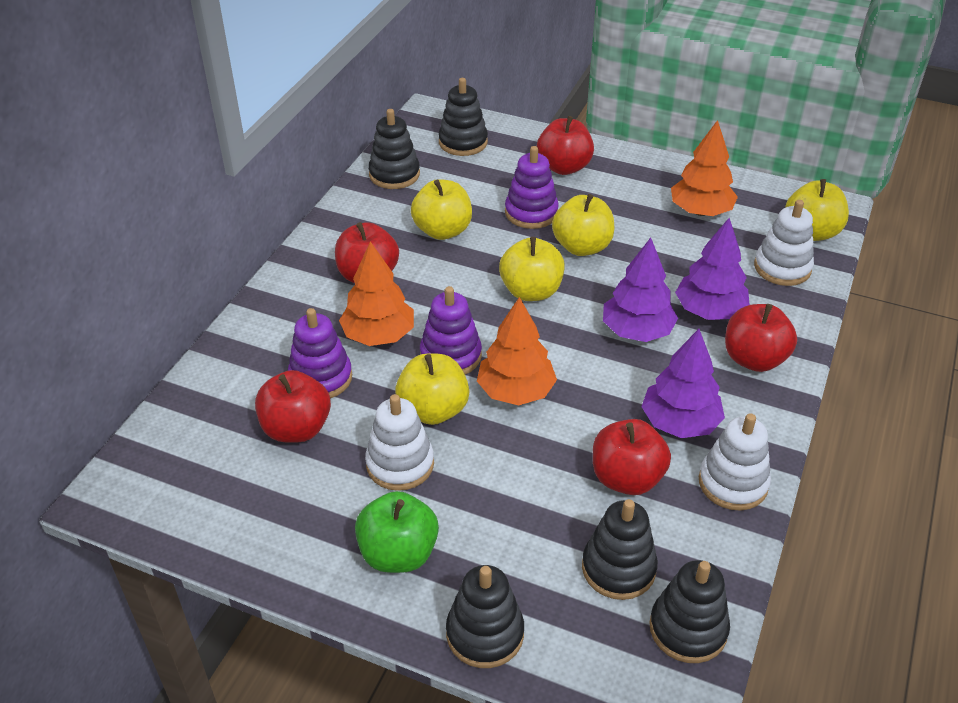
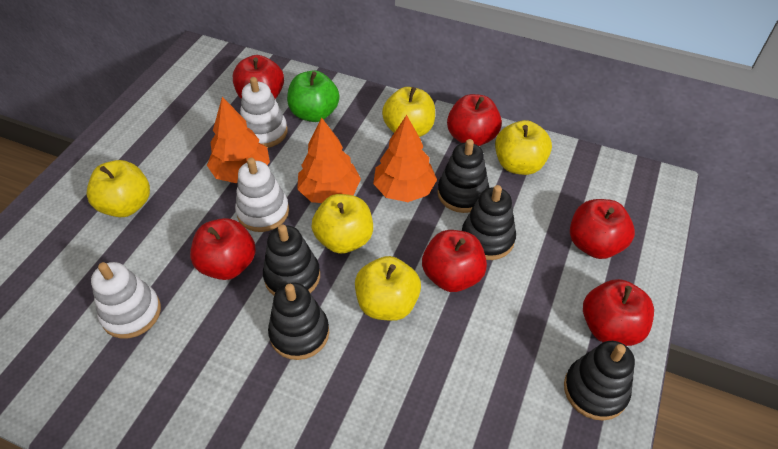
purple stacking toy: [288,308,352,398] [420,286,482,374] [505,146,559,229] = 3 -> none = 0
purple tree: [603,238,678,342] [641,329,725,438] [675,218,750,320] = 3 -> none = 0
red apple: [255,370,331,443] [335,222,399,283] [537,116,594,175] [593,419,671,495] [725,304,797,372] = 5 -> [190,218,256,280] [233,55,284,99] [422,230,487,292] [447,94,502,146] [570,199,635,259] [583,279,654,346] = 6

